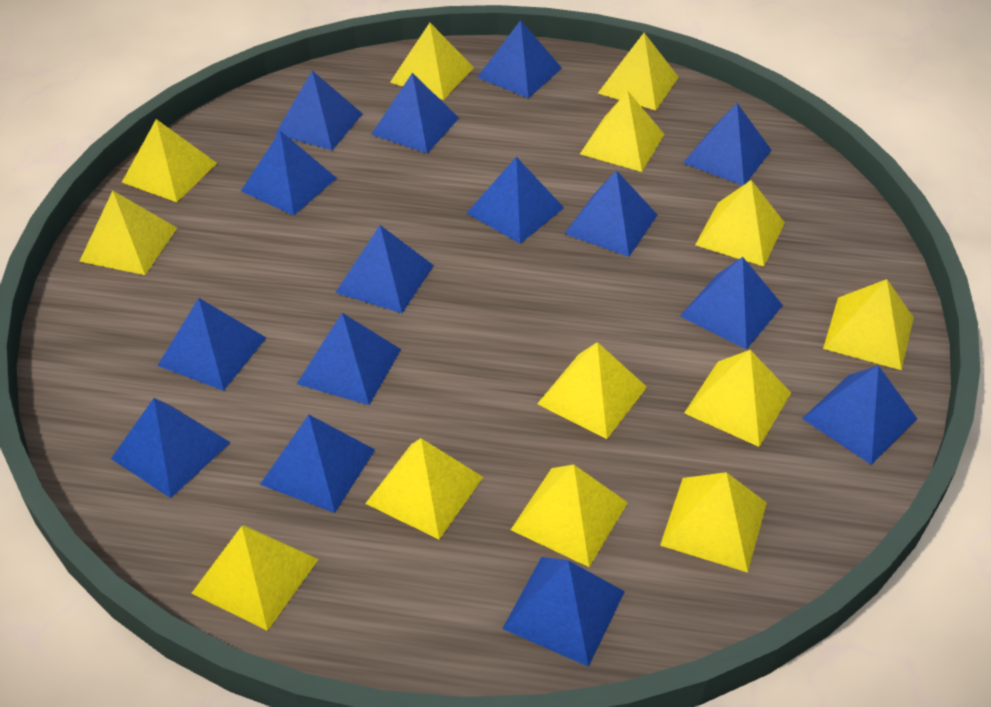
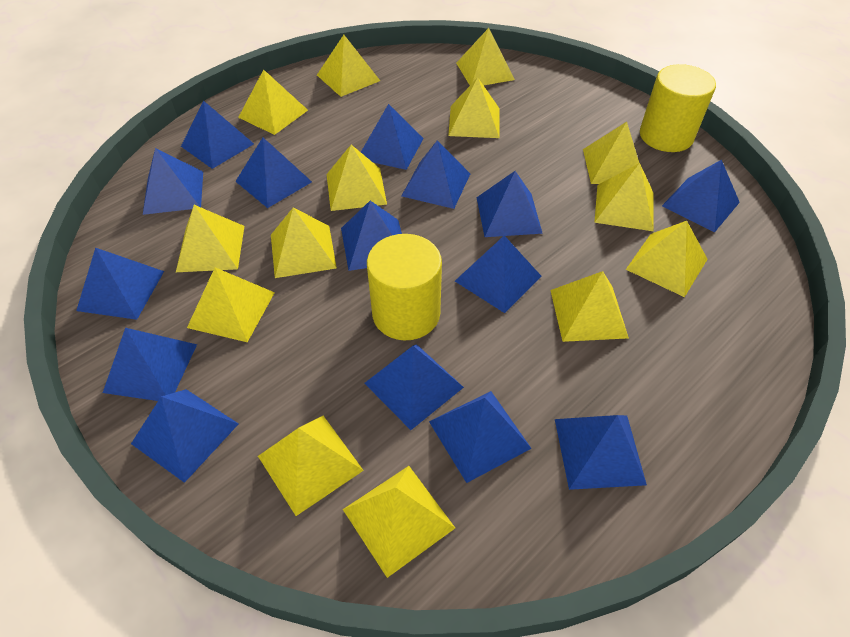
yellow cylinder: none = 0 -> [367,234,442,341] [640,64,716,152] = 2
yellow pyramid: [79,191,177,275] [122,119,217,202] [191,525,319,631] [365,438,483,539] [390,23,474,100] [511,464,628,567] [537,342,647,439] [580,91,665,172] [598,33,679,110] [660,472,767,573] [684,350,791,447] [695,180,785,267] [823,279,914,370] = 13 -> [176,205,244,272] [187,267,275,342] [238,69,308,135] [258,416,364,516] [271,207,337,278] [317,35,380,97] [327,145,387,211] [343,466,455,578] [448,77,499,138] [456,28,515,85] [550,271,629,342] [583,122,639,184] [594,163,654,231] [626,221,707,297] = 14

